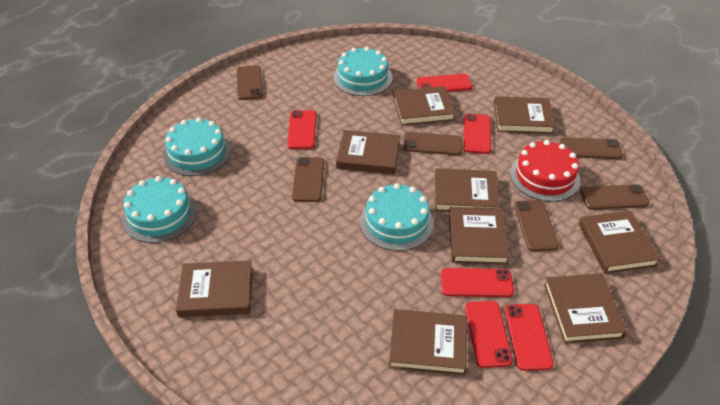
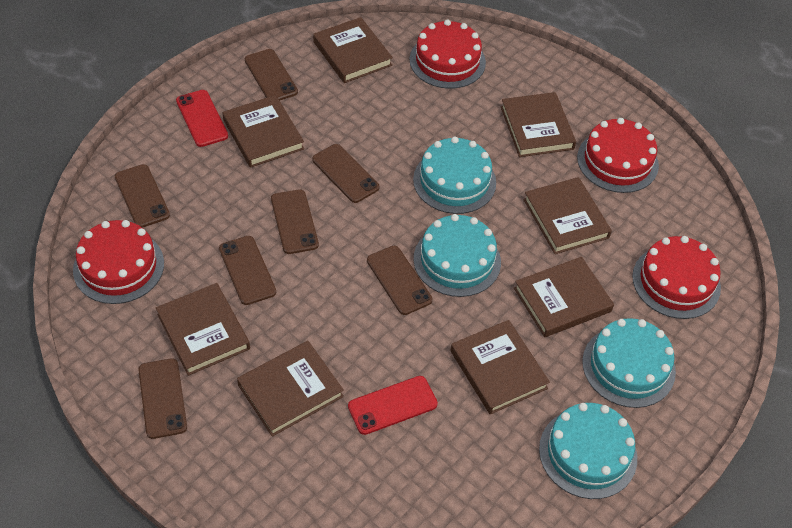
brown book: [176,260,253,317] [336,130,400,174] [389,309,467,375] [393,86,456,126] [435,168,500,212] [449,207,510,265] [494,96,555,134] [544,273,627,343] [579,211,660,274] = 9 -> [156,283,250,376] [223,95,304,168] [237,341,344,437] [313,17,393,83] [450,320,550,414] [501,92,576,157] [514,257,614,337] [523,177,612,254] = 8
brown phone: [237,65,263,100] [292,157,324,202] [403,132,462,155] [514,200,559,251] [560,137,623,159] [580,184,649,210] = 6 -> [115,164,170,228] [138,358,187,439] [219,236,276,305] [245,49,298,101] [271,189,319,254] [312,144,379,203] [367,246,432,315] = 7
red cake: [510,140,580,202] = 1 -> [73,220,164,304] [409,20,486,89] [577,118,659,193] [632,236,721,319] = 4
red phone: [287,110,316,149] [417,74,472,92] [441,268,514,297] [464,114,491,154] [465,301,513,368] [505,304,554,371] = 6 -> [176,90,228,147] [348,376,438,435] = 2

